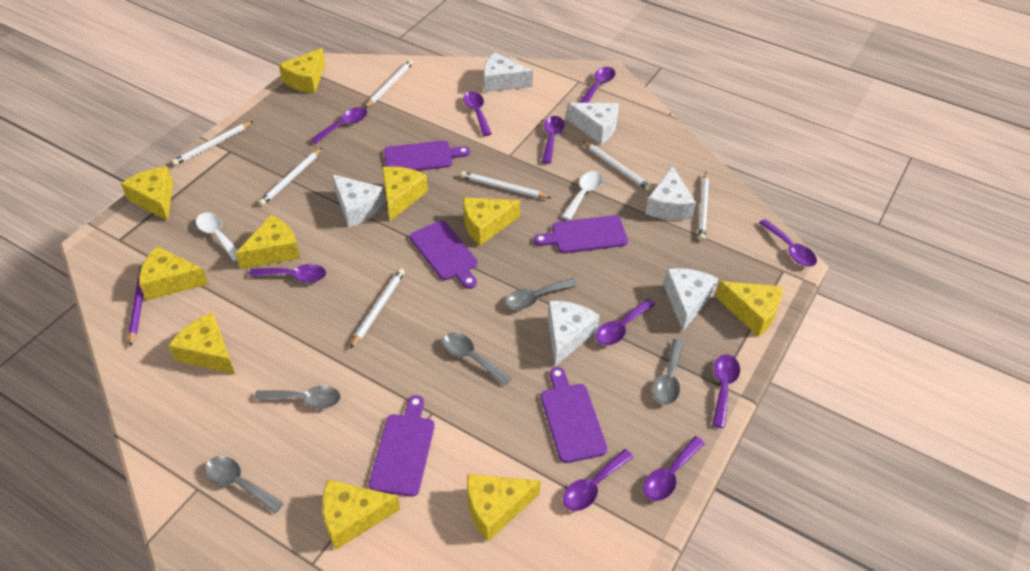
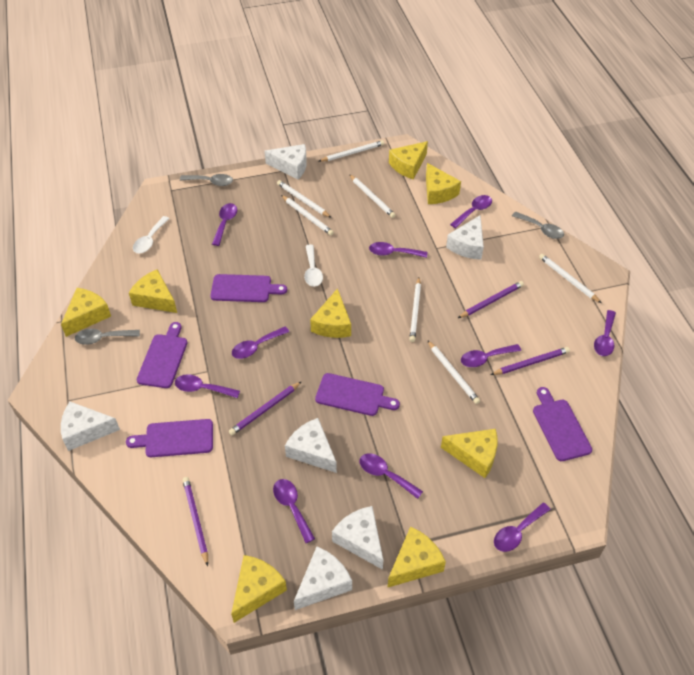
grey spoon: [205,456,284,513] [254,386,341,409] [442,332,512,386] [505,278,578,310] [653,339,684,405] = 5 -> [75,329,140,345] [180,174,233,186] [512,211,564,239] = 3
purple pencil: [128,261,144,347] = 1 -> [182,477,208,566] [229,381,302,435] [458,281,524,318] [491,347,570,375] = 4
yellow cheese: [121,166,173,221] [139,246,209,300] [168,312,235,374] [235,215,300,269] [278,48,325,93] [322,479,400,550] [382,166,428,221] [463,197,520,246] [467,474,541,542] [715,281,782,337] = 10 -> [61,288,111,337] [129,269,177,313] [231,555,287,623] [310,288,351,338] [387,526,446,588] [389,141,428,180] [426,163,461,204] [441,429,497,478] = 8

